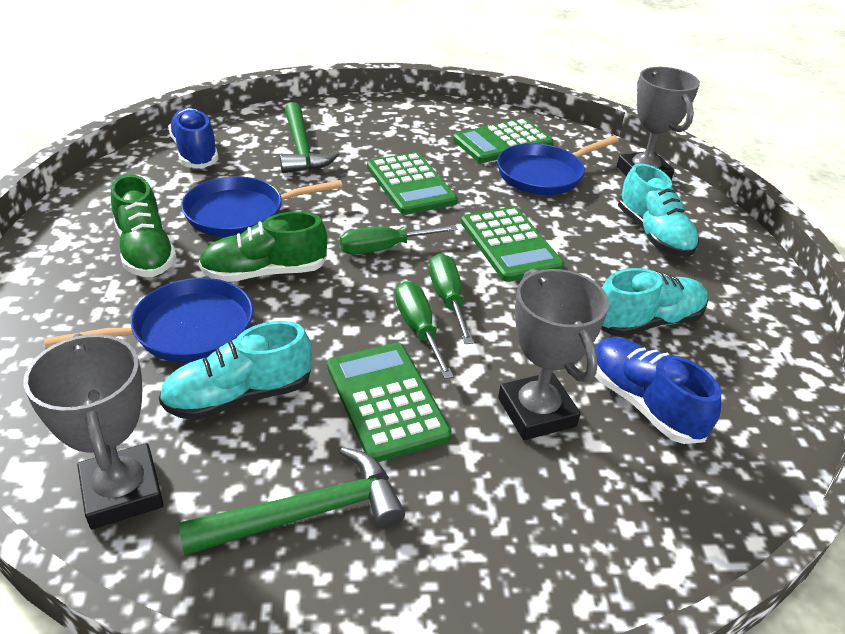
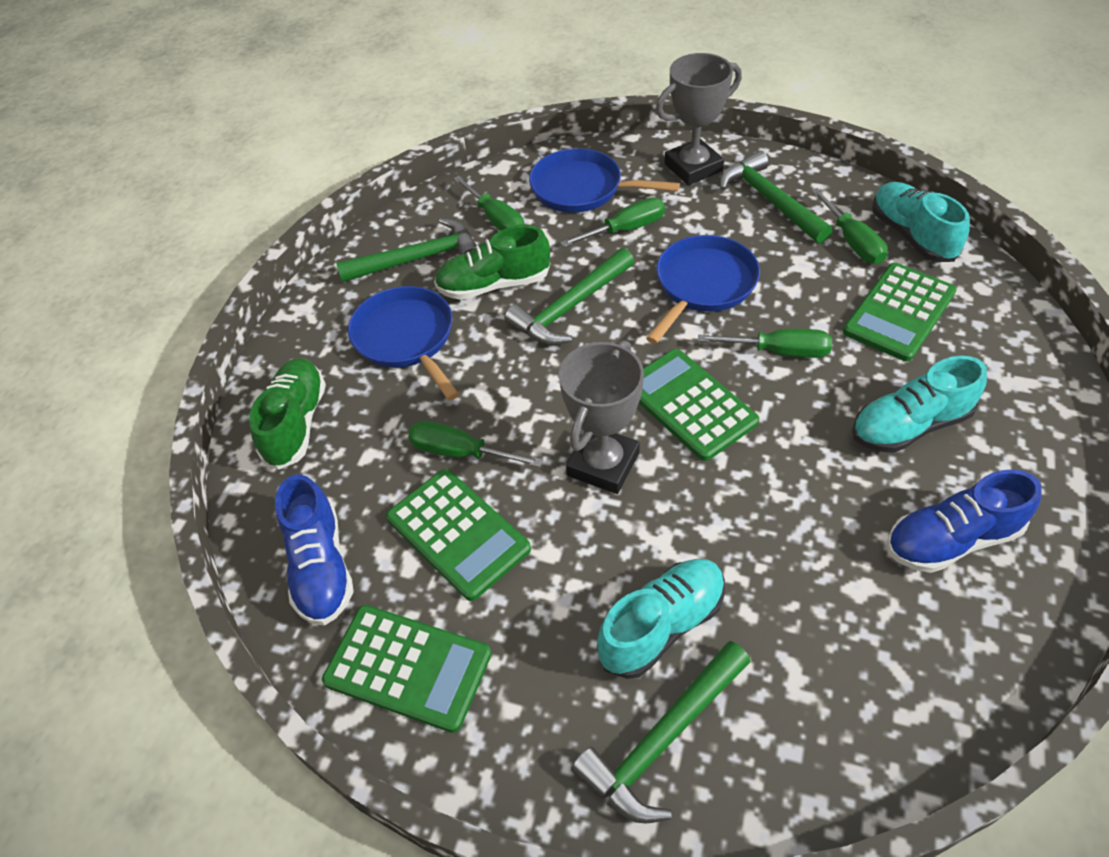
green hammer: [178,447,405,555] [280,102,339,173] = 2 -> [336,218,477,282] [505,248,634,345] [571,641,751,824] [720,151,832,244] = 4
green screwdriver: [340,225,457,255] [395,281,454,379] [429,253,474,344] = 3 -> [408,421,543,467] [453,176,524,231] [560,198,665,247] [698,329,832,358] [811,188,888,264] = 5
grey trophy: [23,333,164,529] [498,269,609,440] [617,67,700,180] = 3 -> [559,340,644,494] [656,53,742,185] = 2

